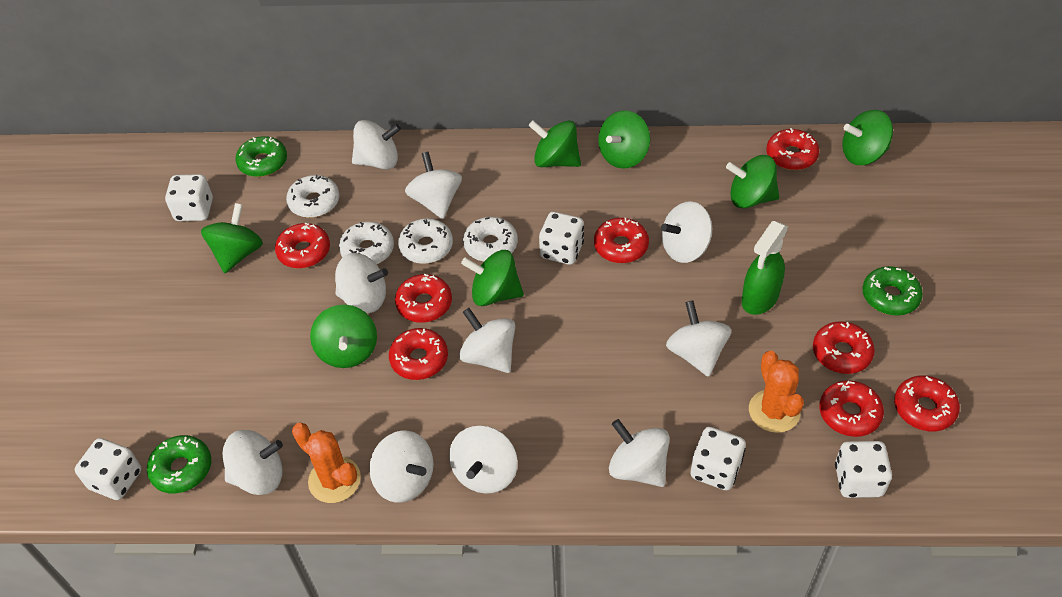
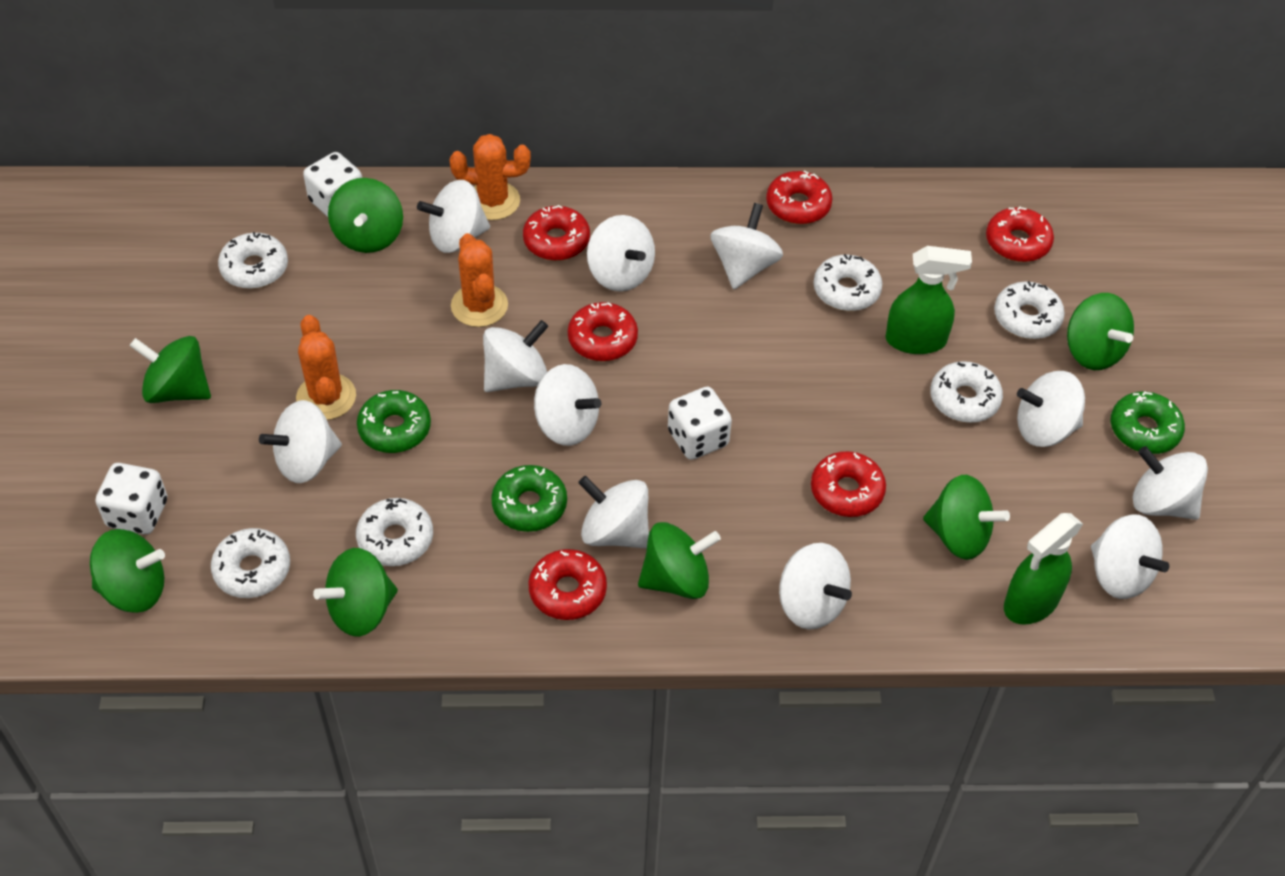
green spray bottle: [742,221,788,315] = 1 -> [885,246,972,354] [1004,513,1083,625] = 2
orange cactus: [292,423,361,503] [749,351,804,433] = 2 -> [296,315,356,420] [450,134,531,220] [451,233,508,327] = 3
red donut: [275,222,330,268] [389,328,448,380] [395,274,452,323] [594,218,649,263] [766,128,819,170] [813,321,875,374] [819,380,884,437] [894,375,960,431] = 8 -> [523,205,590,261] [528,549,607,620] [568,302,638,361] [766,170,833,224] [811,451,886,517] [986,207,1054,262] = 6
white dice: [75,438,141,500] [165,174,213,221] [539,212,584,265] [691,427,746,491] [835,441,892,498] = 5 -> [95,463,167,534] [303,152,362,217] [668,387,732,460] = 3
white donut: [286,175,340,218] [339,222,394,264] [398,218,453,264] [463,217,518,262] = 4 -> [211,528,290,598] [218,232,288,289] [356,498,433,566] [814,254,883,311] [930,361,1003,423] [994,281,1065,339] = 6
white spinning top: [222,430,283,495] [335,253,388,313] [352,120,401,169] [369,430,434,503] [405,152,462,219] [449,426,518,494] [459,308,515,373] [609,419,670,487] [661,201,712,263] [666,300,731,377] = 10 -> [259,400,342,483] [417,180,490,253] [483,320,548,392] [534,364,601,446] [578,476,649,549] [587,215,655,292] [710,203,783,289] [779,543,852,630] [1017,371,1085,447] [1091,514,1169,599] [1133,446,1208,520] = 11

